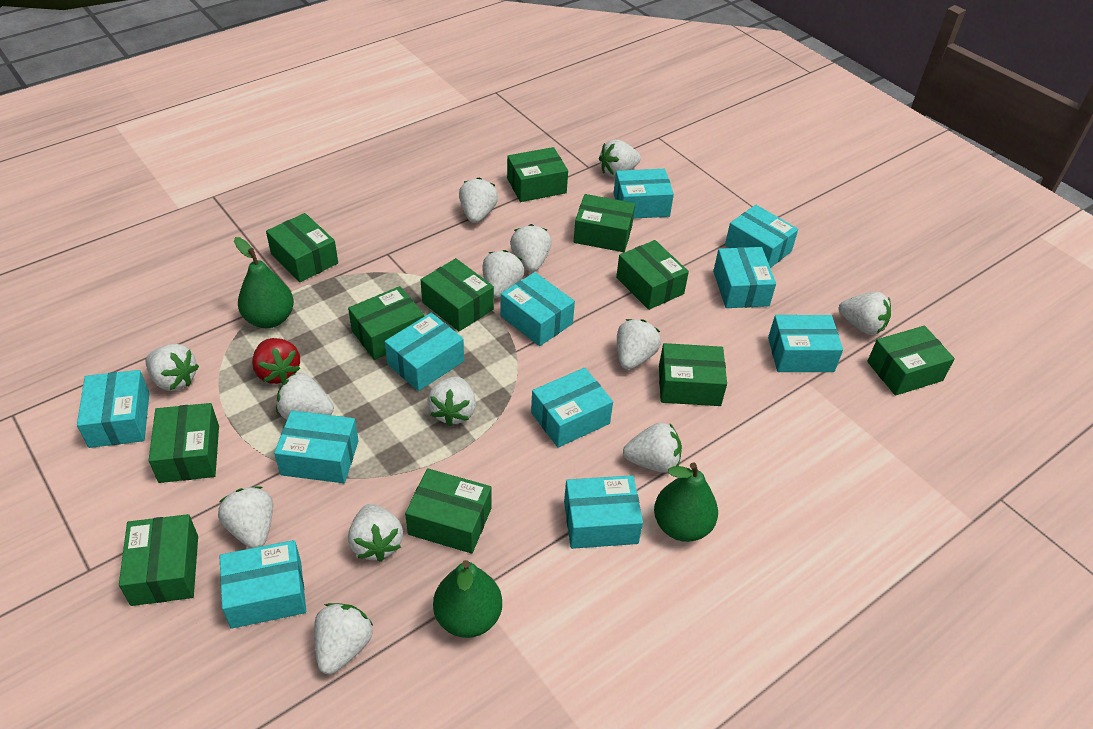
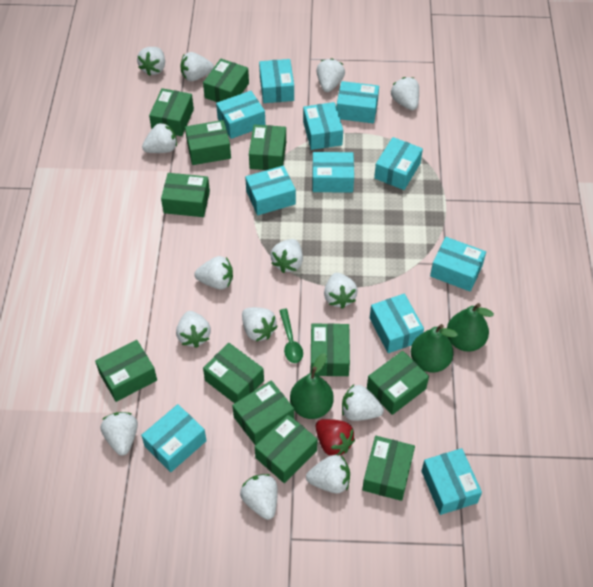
green box: [119,514,198,606] [149,403,219,483] [266,213,338,282] [348,286,424,360] [405,468,491,554] [421,258,494,331] [507,147,568,202] [574,194,635,252] [616,240,689,310] [659,343,727,406] [867,326,955,396] = 11 -> [95,340,157,402] [149,88,194,136] [161,173,210,217] [185,120,231,165] [203,59,249,102] [203,343,264,403] [232,380,294,445] [249,125,286,170] [255,414,318,483] [311,323,350,376] [362,436,415,501] [367,351,429,415] = 12
green spoon: none = 0 -> [279,309,303,363] = 1
white strawberry: [146,344,199,391] [218,486,273,548] [276,372,334,420] [314,603,373,674] [348,504,403,562] [427,377,476,426] [459,178,498,223] [482,250,524,299] [510,224,552,272] [599,139,641,178] [617,319,661,370] [623,423,682,473] [839,292,891,335] = 13 -> [101,412,138,456] [137,47,165,76] [142,122,177,153] [176,311,211,348] [180,52,214,81] [194,256,233,290] [240,474,278,520] [242,307,278,341] [271,239,303,273] [306,455,350,494] [317,58,345,92] [324,273,358,309] [342,385,384,421] [390,77,419,110] = 14

